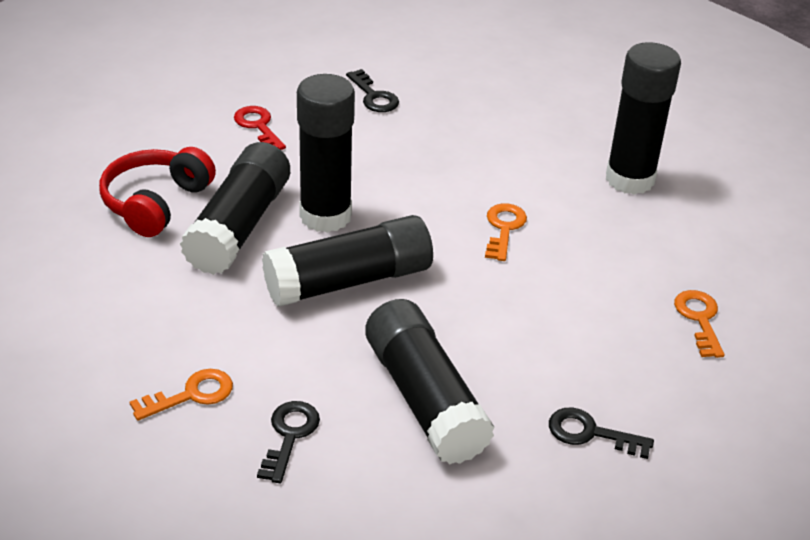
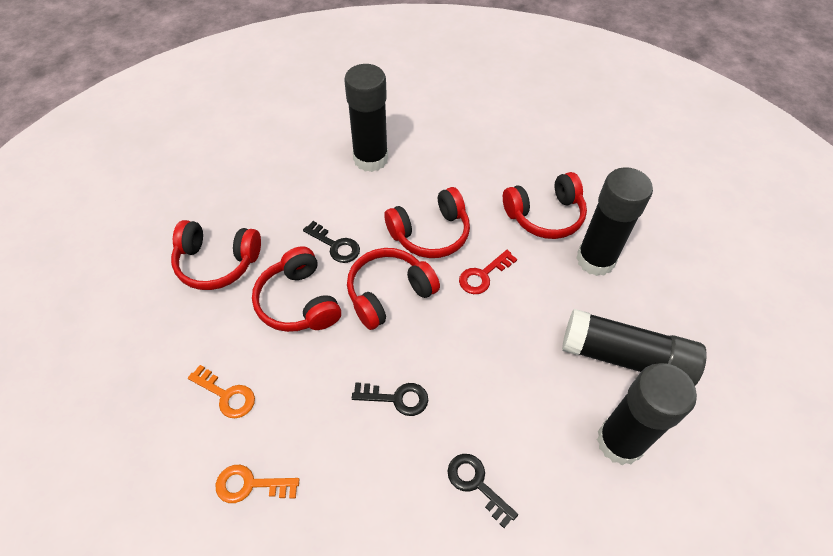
black glue stick: [180,142,290,275] [262,215,433,307] [297,74,355,233] [365,299,495,465] [606,42,681,195] = 5 -> [344,64,388,172] [562,309,707,386] [576,167,653,276] [597,363,697,465] = 4
orange key: [130,369,233,421] [485,203,527,261] [674,290,724,358] = 3 -> [188,365,255,418] [216,465,299,503] = 2
red headphones: [99,147,216,237] = 1 -> [171,220,261,290] [252,246,341,332] [347,248,440,330] [385,187,470,258] [503,172,587,239] = 5

